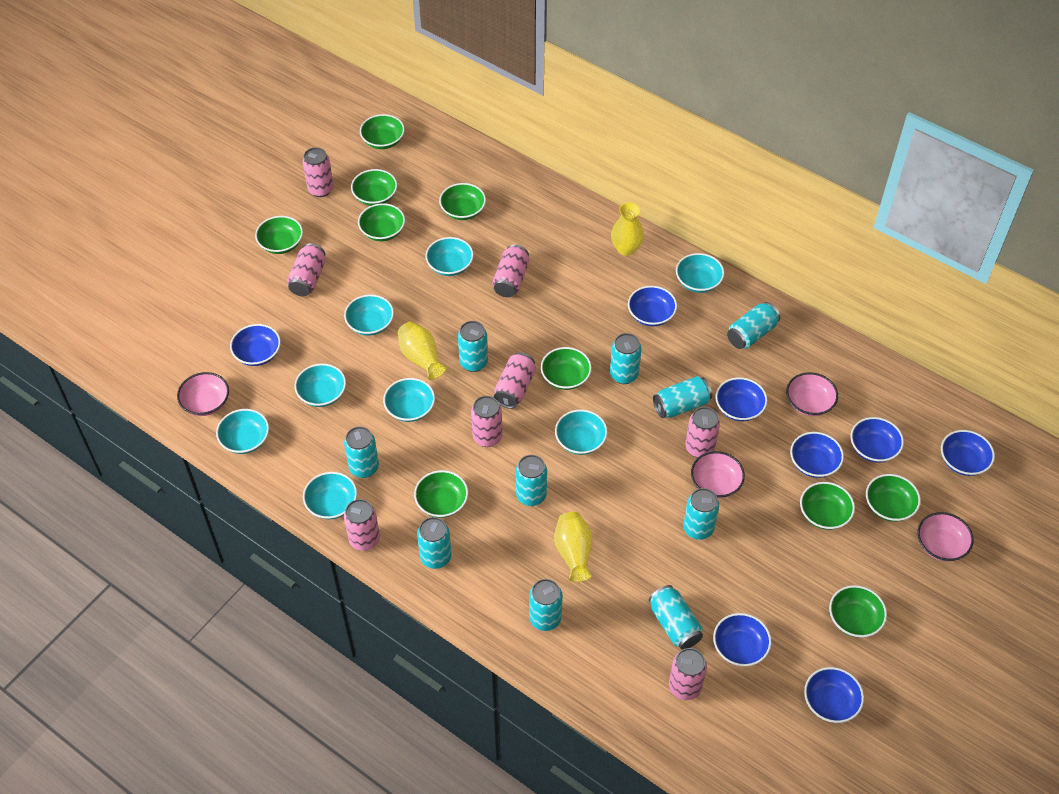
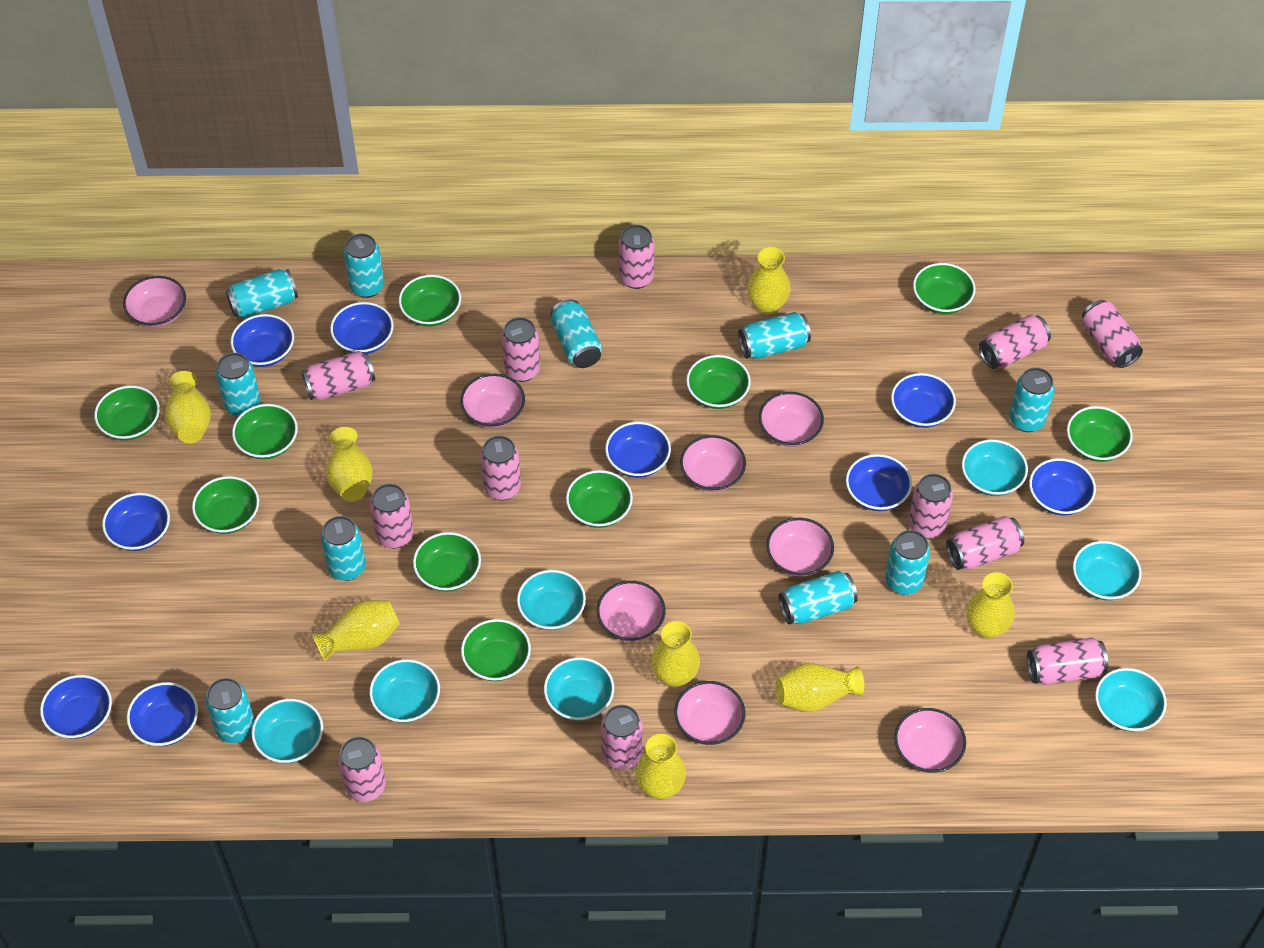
blue bowl: [230,324,281,366] [628,286,677,326] [713,613,771,666] [715,377,767,421] [790,432,844,478] [804,667,864,723] [850,417,904,463] [941,430,995,476] = 8 -> [40,675,112,739] [102,493,170,551] [127,682,198,746] [230,314,294,367] [330,302,394,354] [605,422,671,478] [846,454,912,511] [891,373,956,428] [1029,458,1096,515] = 9
pink bowl: [177,372,229,416] [691,451,745,498] [786,372,838,416] [918,512,974,561] = 4 -> [123,276,186,328] [460,374,525,428] [597,581,666,642] [674,681,745,745] [680,435,746,492] [759,392,824,447] [766,518,834,577] [894,708,966,773] = 8
pink can: [287,243,325,296] [302,147,334,197] [344,499,380,551] [471,396,502,447] [492,245,529,297] [494,352,536,409] [669,648,707,700] [685,407,720,458] = 8 -> [302,351,375,400] [338,737,386,802] [370,484,414,548] [480,436,521,500] [501,317,540,382] [601,705,643,770] [619,225,655,289] [908,474,953,539] [946,516,1024,570] [979,315,1051,369] [1027,637,1108,685] [1082,300,1143,368] = 12
turquoise bowl: [216,409,269,454] [294,363,346,407] [303,472,357,519] [344,295,394,336] [383,378,435,422] [425,237,474,276] [555,410,608,455] [676,253,724,293] = 8 -> [251,699,323,763] [369,659,440,723] [517,570,586,630] [544,657,614,721] [962,439,1028,496] [1073,541,1142,601] [1095,668,1167,732] = 7
yellow vase: [398,321,447,380] [554,512,592,582] [611,203,644,256] = 3 -> [165,371,211,443] [312,600,400,661] [327,427,373,502] [636,734,686,800] [651,621,700,688] [747,247,791,314] [775,663,865,712] [966,572,1015,639] = 8

